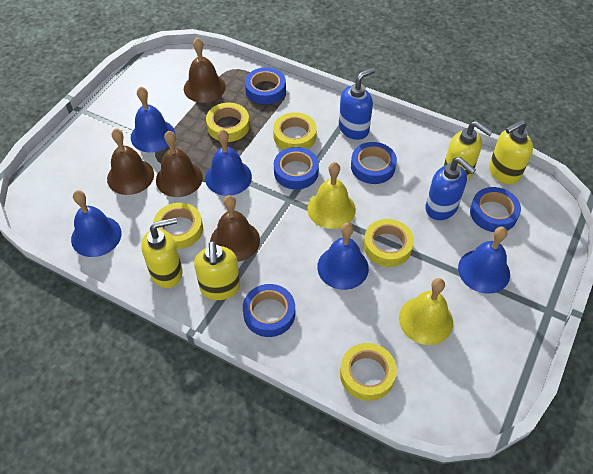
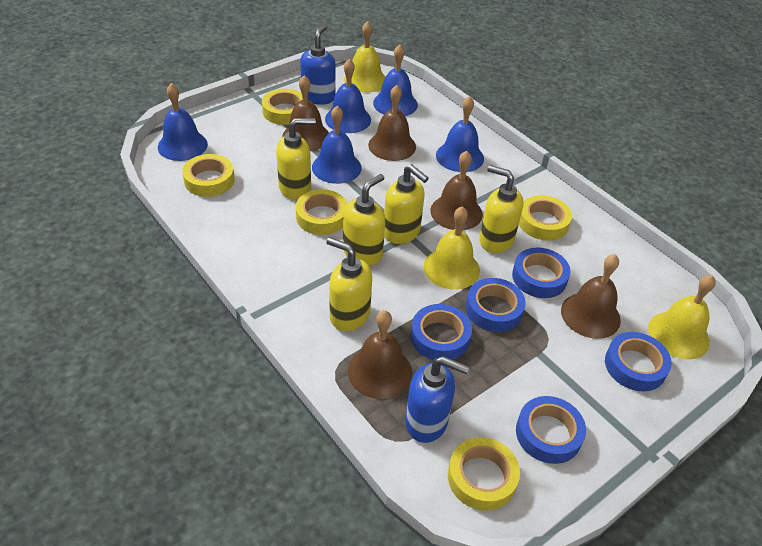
brown bell: [107,128,154,195] [156,131,203,197] [184,38,226,103] [210,195,260,262] = 4 -> [282,75,329,151] [348,310,412,399] [368,85,416,161] [430,151,483,230] [561,254,621,339] = 5
yellow bell: [307,162,356,229] [399,278,453,345] = 2 -> [344,21,385,92] [424,206,480,290] [648,275,716,360] = 3
yellow soap dispenser: [141,217,183,288] [194,241,240,300] [444,121,493,181] [489,120,533,185] = 4 -> [276,118,316,200] [327,237,372,331] [343,174,385,266] [384,164,429,244] [480,165,523,253] = 5

